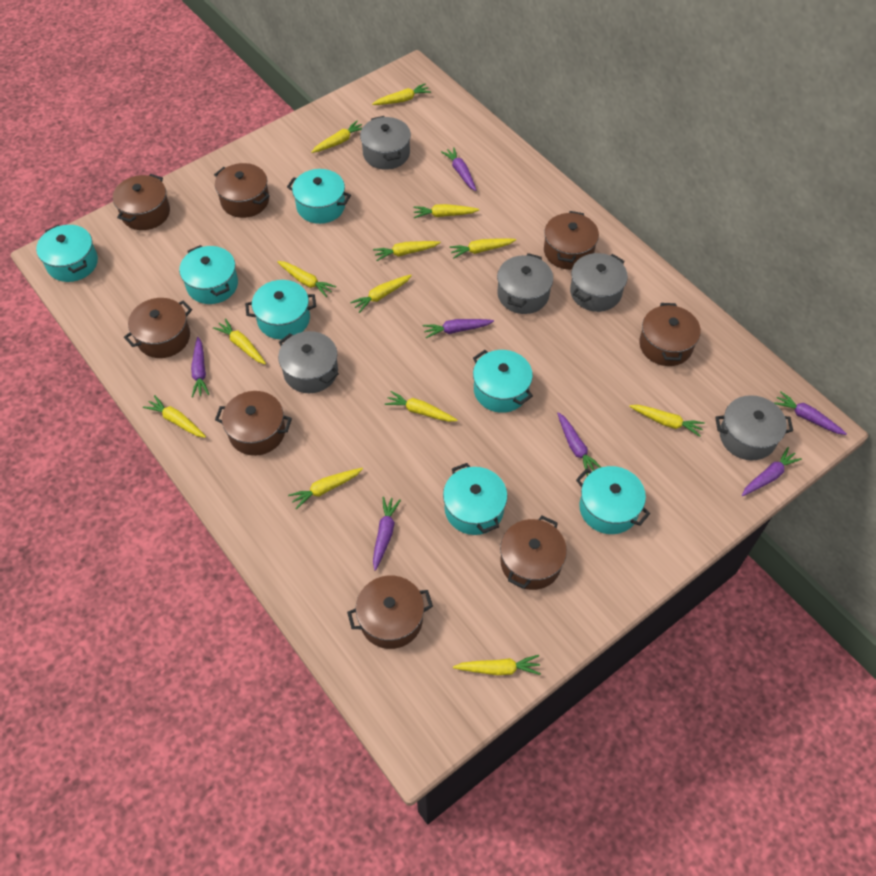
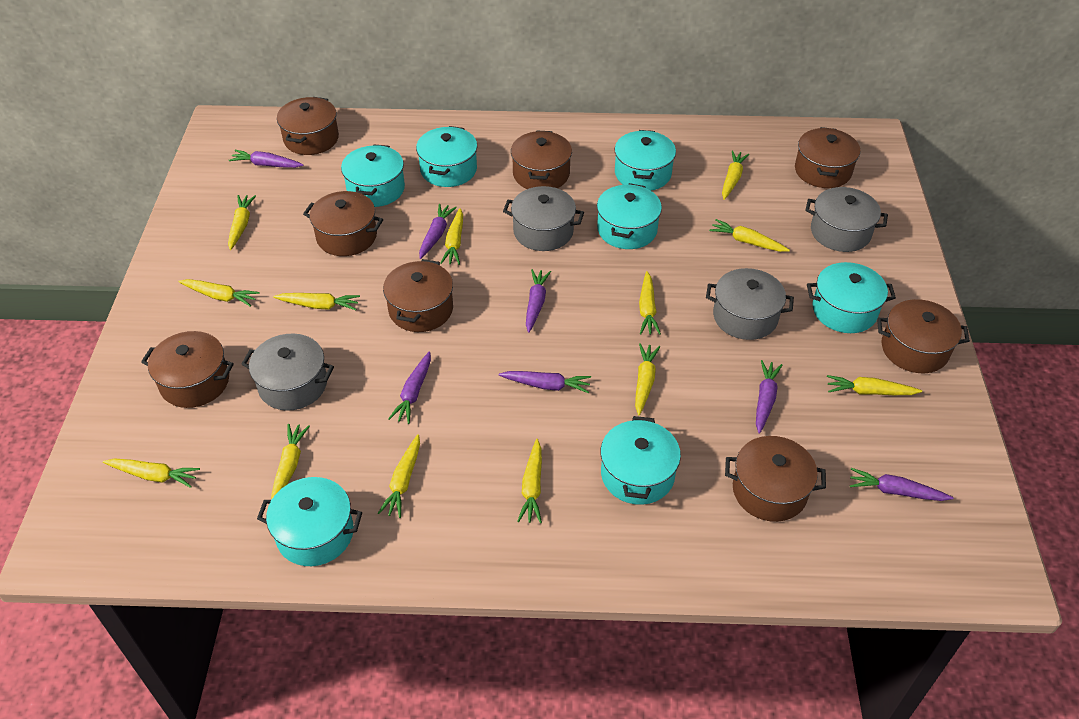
grey pot: [278,331,339,393] [360,116,411,170] [497,253,553,314] [570,253,628,312] [715,395,793,460] = 5 -> [241,334,334,411] [503,186,584,251] [706,268,794,340] [805,187,888,252] = 4

